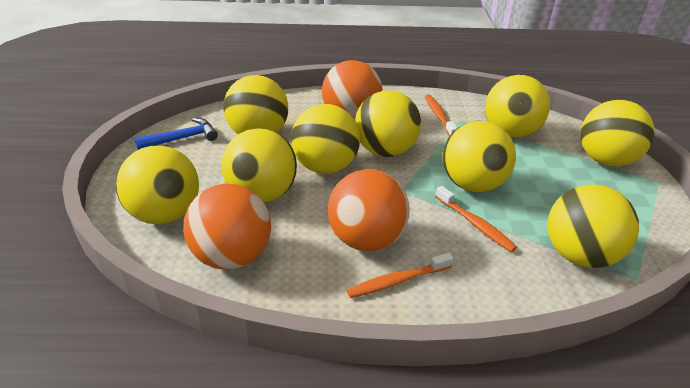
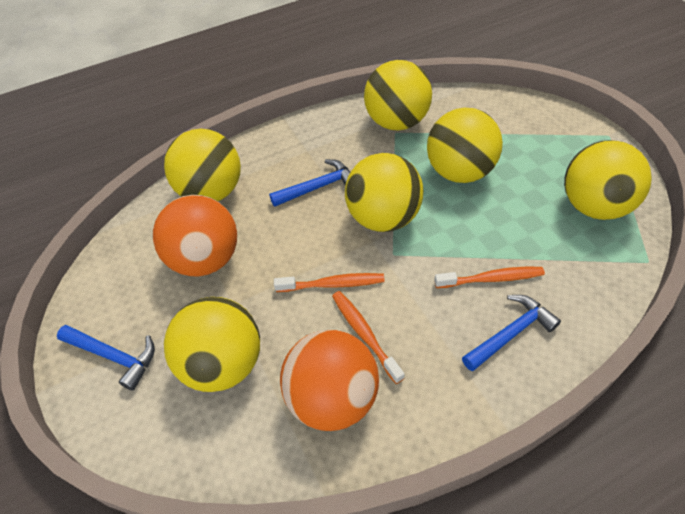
blue hammer: [134,118,218,150] = 1 -> [57,325,155,391] [269,159,350,207] [462,295,561,371] = 3
orange ball: [183,184,271,270] [322,60,382,120] [328,169,410,251] = 3 -> [153,195,237,276] [280,330,379,431] = 2
yellow ball: [116,146,199,224] [221,128,297,203] [223,75,288,134] [291,104,360,174] [355,90,421,157] [442,121,516,192] [485,75,550,138] [547,184,639,268] [580,100,654,167] = 9 -> [164,129,241,201] [164,297,260,392] [345,153,423,232] [364,60,432,130] [427,108,503,183] [564,140,652,220] = 6

